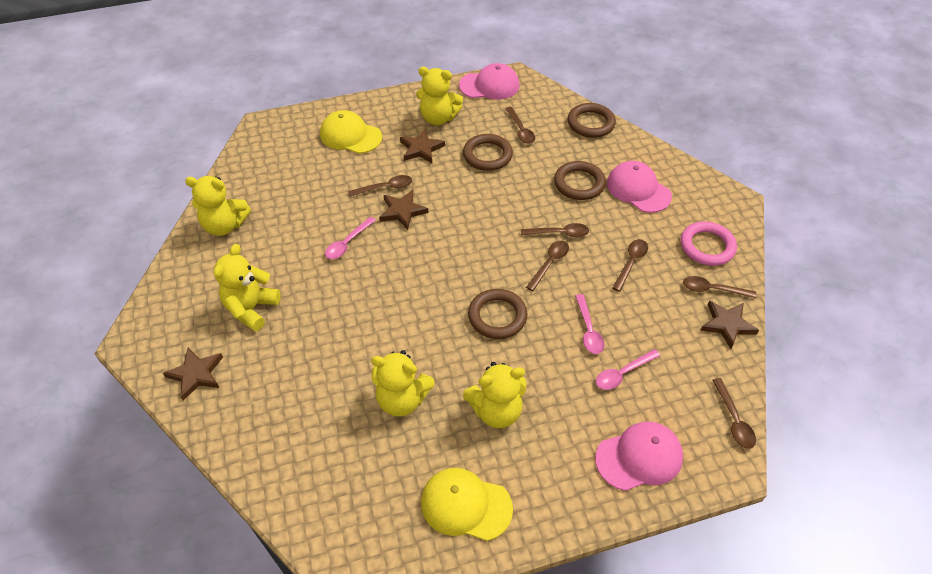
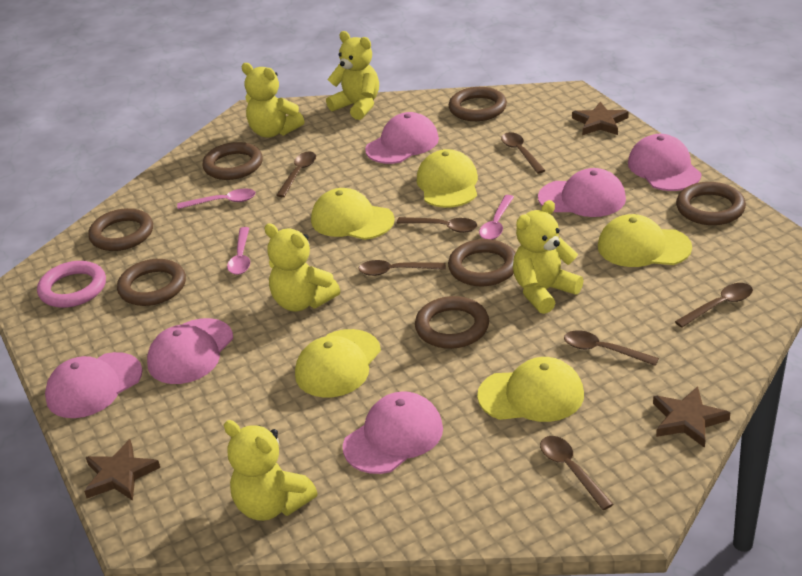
brown ring: [463,134,513,171] [468,289,527,339] [554,161,606,200] [568,103,616,138] = 4 -> [88,208,153,251] [117,259,186,306] [202,142,263,180] [415,296,489,349] [448,239,516,286] [449,87,507,121] [676,182,746,225] = 7
brown star: [163,347,223,401] [379,190,428,230] [400,129,445,163] [700,301,759,349] = 4 -> [84,439,160,501] [572,102,629,135] [653,386,730,448] = 3
pink cap: [459,63,519,100] [595,421,683,491] [607,161,672,213] = 3 -> [45,352,143,418] [147,318,233,384] [343,391,443,474] [365,112,439,164] [538,168,626,217] [628,134,702,191] = 6
yellow cap: [320,110,382,154] [421,468,513,541] = 2 -> [295,329,381,397] [311,188,395,240] [417,149,478,208] [477,357,584,422] [598,214,692,267] = 5

